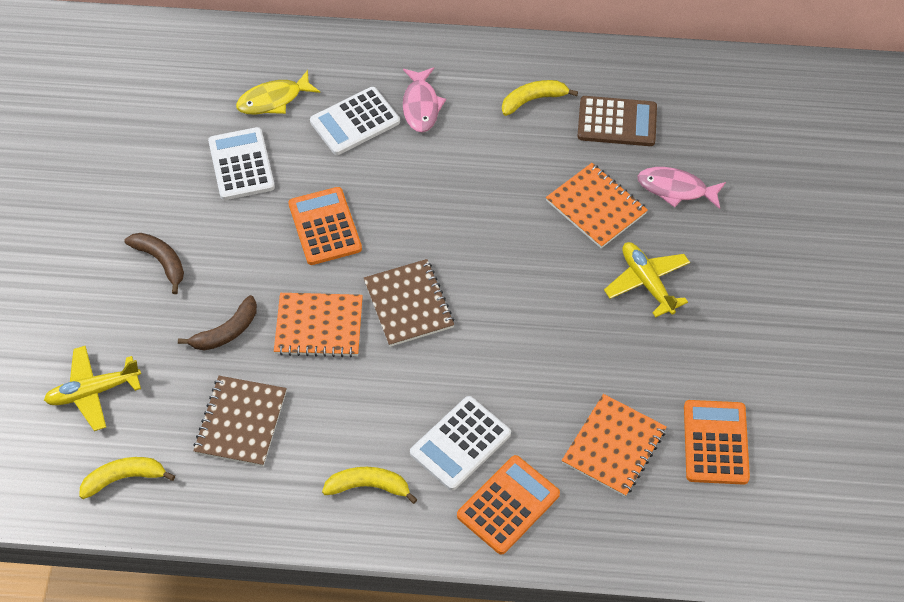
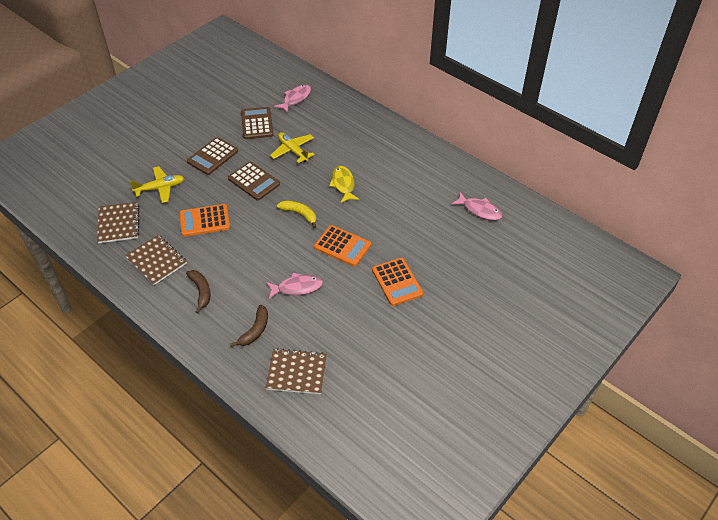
brown calculator: [577,96,657,146] = 1 -> [187,137,238,175] [228,162,280,201] [241,107,273,139] = 3
brown notebook: [193,376,287,466] [364,259,454,347] = 2 -> [97,202,139,243] [125,235,187,285] [266,349,327,394] = 3
orange notebook: [274,293,363,357] [546,163,648,248] [562,394,667,497] = 3 -> none = 0
pink fish: [403,67,446,132] [638,167,726,209] = 2 -> [266,273,323,299] [274,84,311,113] [451,192,503,220] = 3
white calculator: [208,127,275,200] [310,87,400,155] [410,396,511,491] = 3 -> none = 0
yellow banana: [79,457,175,499] [322,467,418,504] [502,80,578,116] = 3 -> [277,200,316,228] = 1

